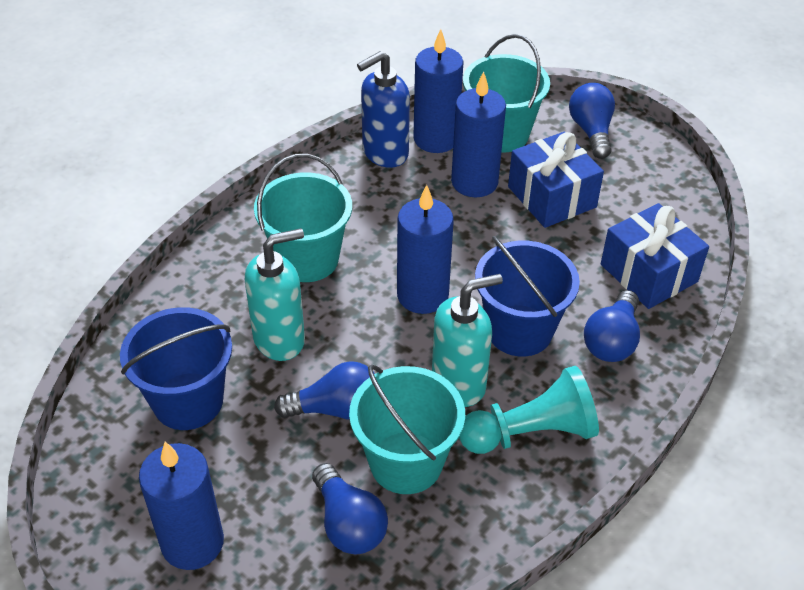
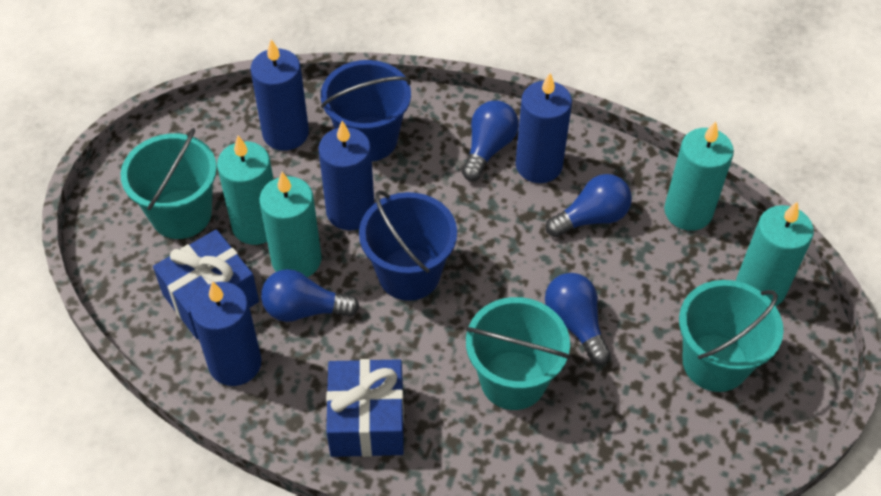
blue soap dispenser: [357,51,410,168] = 1 -> none = 0
turquoise candle: none = 0 -> [217,136,274,245] [259,172,322,277] [664,121,734,231] [736,202,814,306] = 4
turquoise pawn: [459,366,599,454] = 1 -> none = 0
turquoise soap dispenser: [245,228,305,361] [432,274,503,407] = 2 -> none = 0

